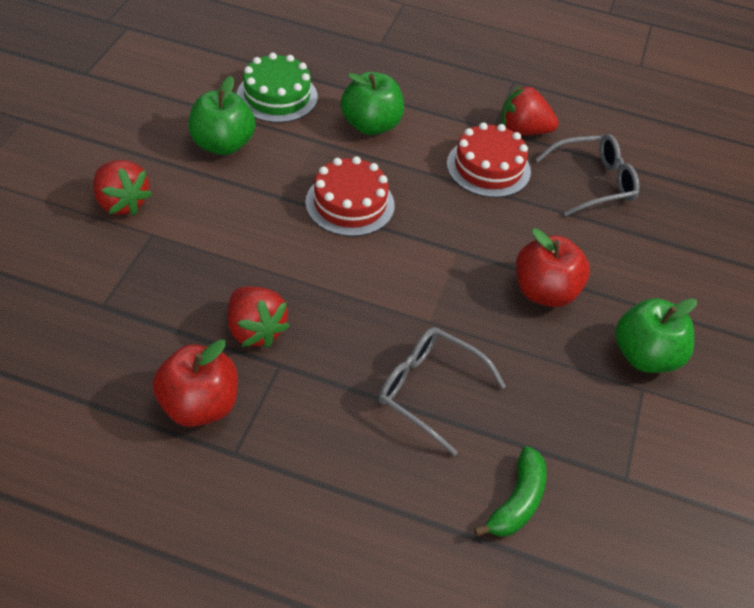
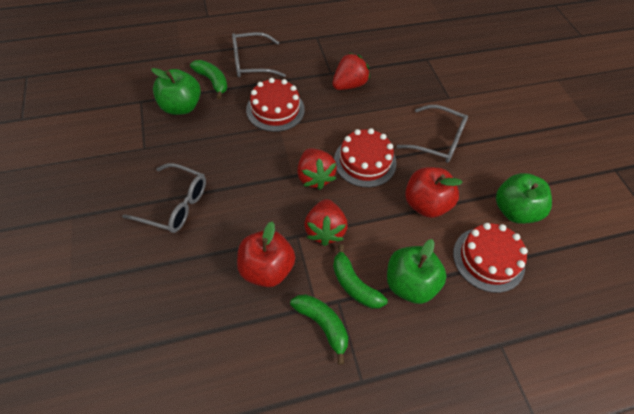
green banana: [474,446,546,537] = 1 -> [190,60,227,99] [290,294,348,365] [333,245,388,309] = 3
green cake: [237,53,318,123] = 1 -> none = 0
grey glasses: [379,327,506,456] [536,134,639,216] = 2 -> [122,163,206,233] [232,32,286,77] [397,105,468,163] = 3
red cake: [305,156,395,237] [447,122,531,198] = 2 -> [246,78,305,132] [334,128,397,187] [453,223,528,293] = 3

